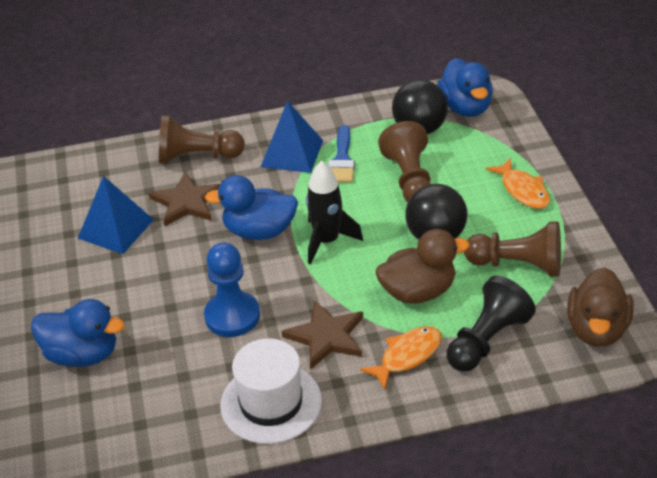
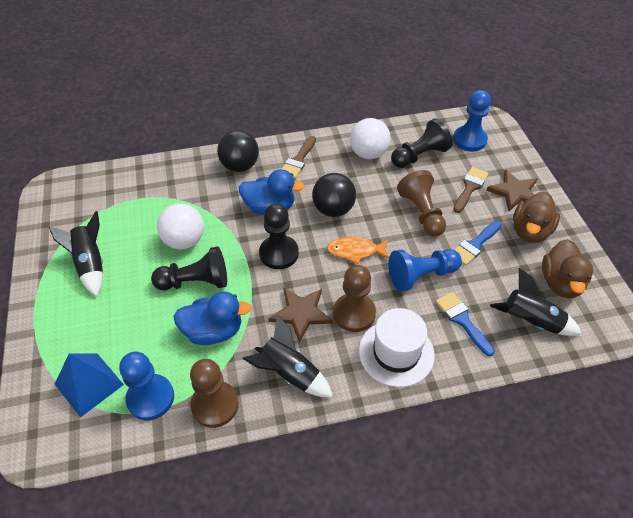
black pawn: [447,276,536,372] = 1 -> [151,246,227,290] [259,204,299,269] [391,118,453,168] = 3
black rocket: [306,161,363,264] = 1 -> [49,211,103,297] [243,315,333,397] [490,268,582,336] = 3
blue brush: [328,125,355,182] = 1 -> [436,292,495,357] [454,221,502,266] = 2
blue duck: [31,299,125,367] [205,175,298,240] [437,58,493,117] = 3 -> [173,291,252,345] [239,169,305,215] = 2
blue pawn: [204,242,260,337] = 1 -> [119,352,174,420] [388,249,462,292] [453,90,491,152] = 3
blue pyramid: [78,176,154,254] [261,101,323,173] = 2 -> [55,354,124,418] = 1
brown brush: none = 0 -> [282,136,316,178] [453,167,489,213] = 2
orange fish: [360,326,442,390] [486,158,550,209] = 2 -> [327,237,389,264] = 1
white ball: none = 0 -> [157,203,204,249] [350,118,391,159] = 2

